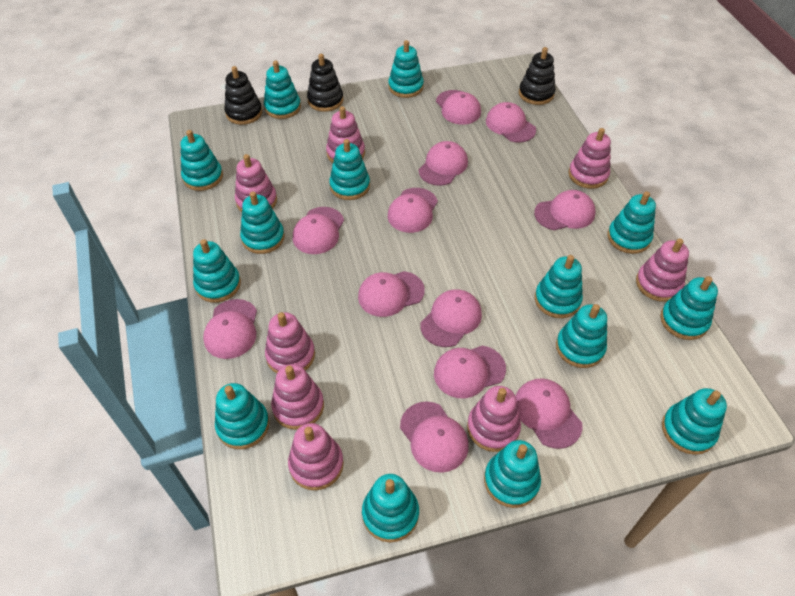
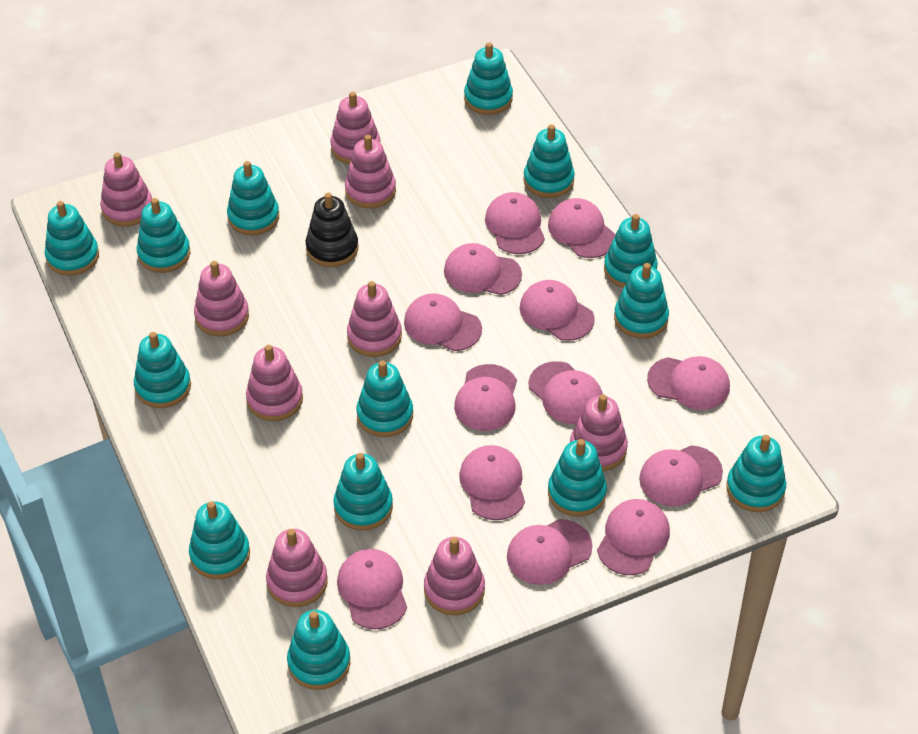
black stacking toy: [224,66,262,125] [307,54,343,112] [519,47,555,105] = 3 -> [306,193,358,267] = 1
pink cap: [203,299,257,359] [293,207,344,254] [358,271,425,317] [388,188,438,233] [400,402,469,473] [419,141,468,186] [420,289,482,347] [434,345,506,398] [436,90,481,125] [486,102,536,143] [515,378,582,449] [534,190,595,230] = 12 -> [337,549,407,630] [404,293,482,351] [444,243,522,295] [454,364,517,431] [459,445,525,520] [485,192,545,254] [507,519,592,585] [520,280,595,341] [528,361,603,424] [548,198,615,258] [597,499,670,575] [639,445,723,506] [647,356,730,410] = 13
pink stacking toy: [235,154,277,212] [265,312,315,373] [271,364,324,430] [288,423,344,490] [326,106,365,163] [467,386,521,452] [568,128,611,189] [636,238,689,302] = 8 -> [100,152,152,227] [194,261,249,337] [246,345,303,421] [266,529,327,607] [330,92,380,164] [345,135,396,209] [347,281,402,357] [424,537,485,615] [570,394,628,471] = 9

